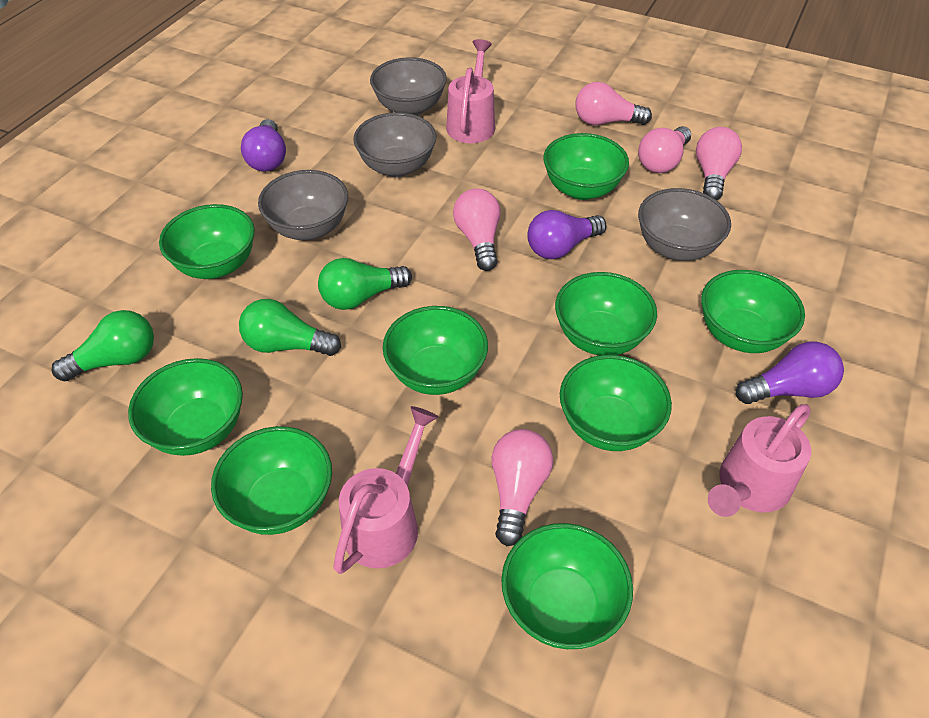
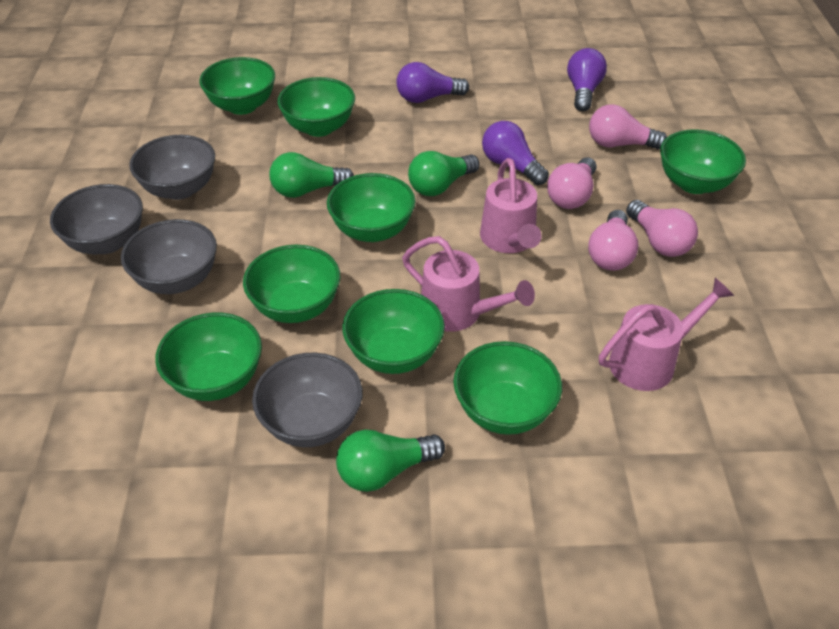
green bowl: [128,358,243,456] [159,204,255,279] [211,426,332,535] [383,306,488,395] [501,523,633,649] [543,133,629,200] [555,272,657,356] [560,355,672,451] [701,270,805,353] = 9 -> [155,313,262,401] [199,57,275,115] [243,245,341,323] [278,77,355,137] [327,173,416,242] [342,289,445,374] [453,341,562,435] [660,130,746,194] = 8
pink light bulb: [453,189,501,271] [492,429,553,546] [575,82,652,125] [638,126,691,173] [696,127,742,200] = 5 -> [547,157,597,209] [588,210,639,271] [589,104,667,149] [626,200,698,257] = 4

